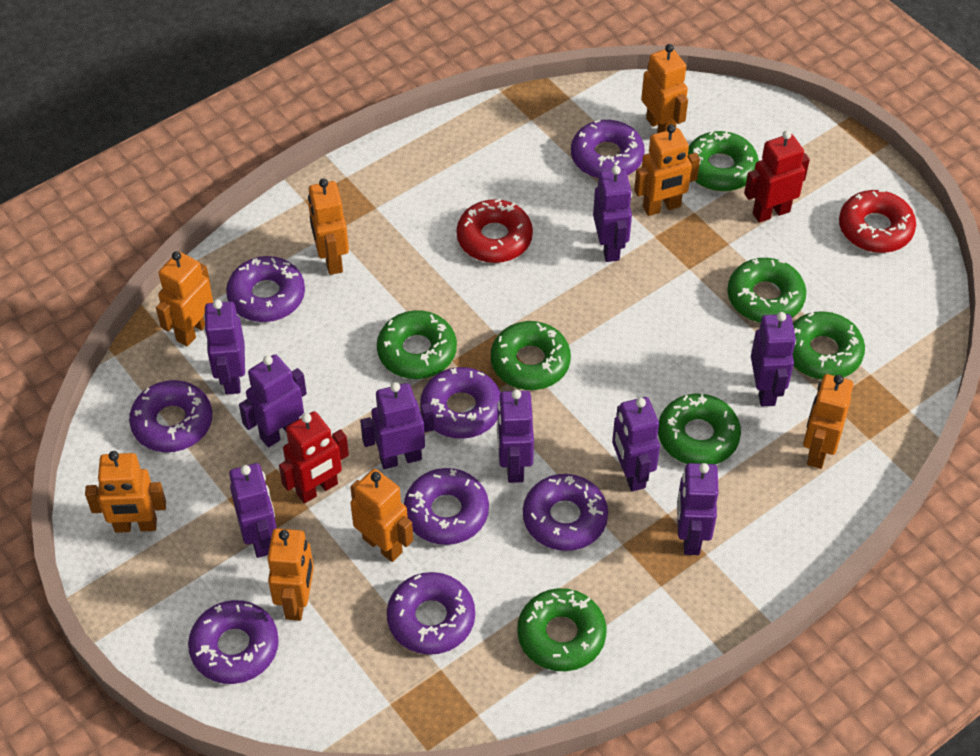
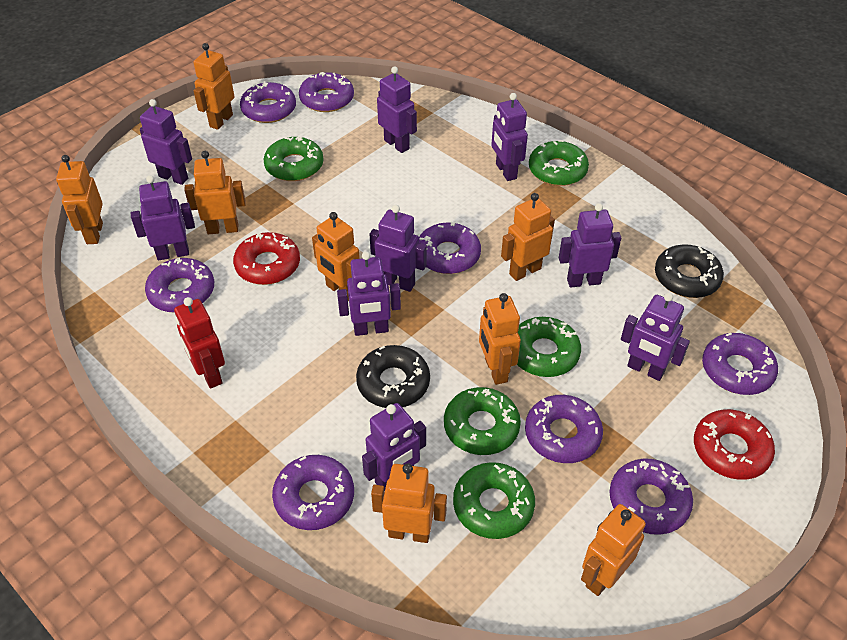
black donut: none = 0 -> [356,345,430,408] [655,245,724,298] = 2
green donut: [377,310,457,379] [491,321,571,390] [517,588,606,671] [658,392,741,464] [688,129,759,191] [727,258,806,323] [793,311,865,380] = 7 -> [264,136,324,181] [444,387,521,455] [453,462,535,539] [517,317,581,377] [529,140,589,186] = 5
red robot: [279,411,349,503] [744,130,810,223] = 2 -> [174,297,225,389] = 1

